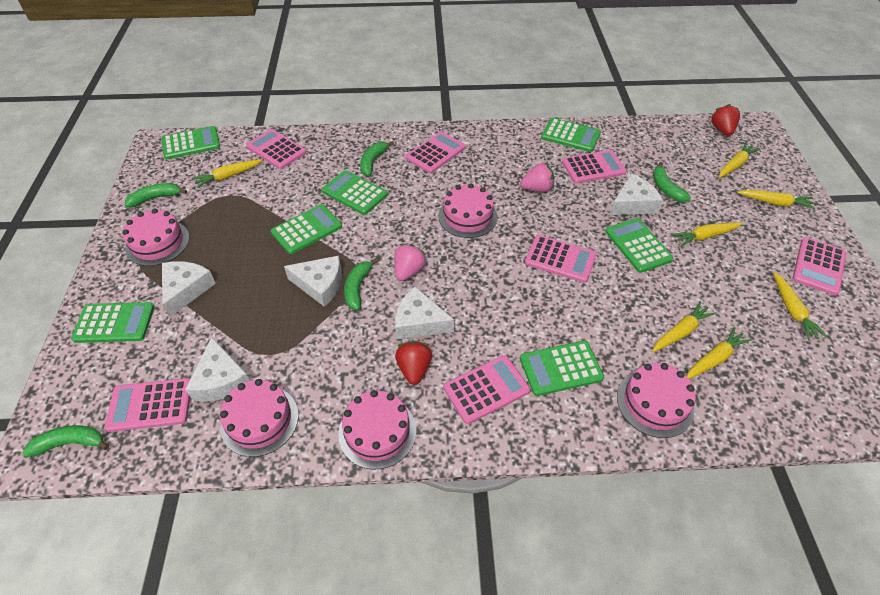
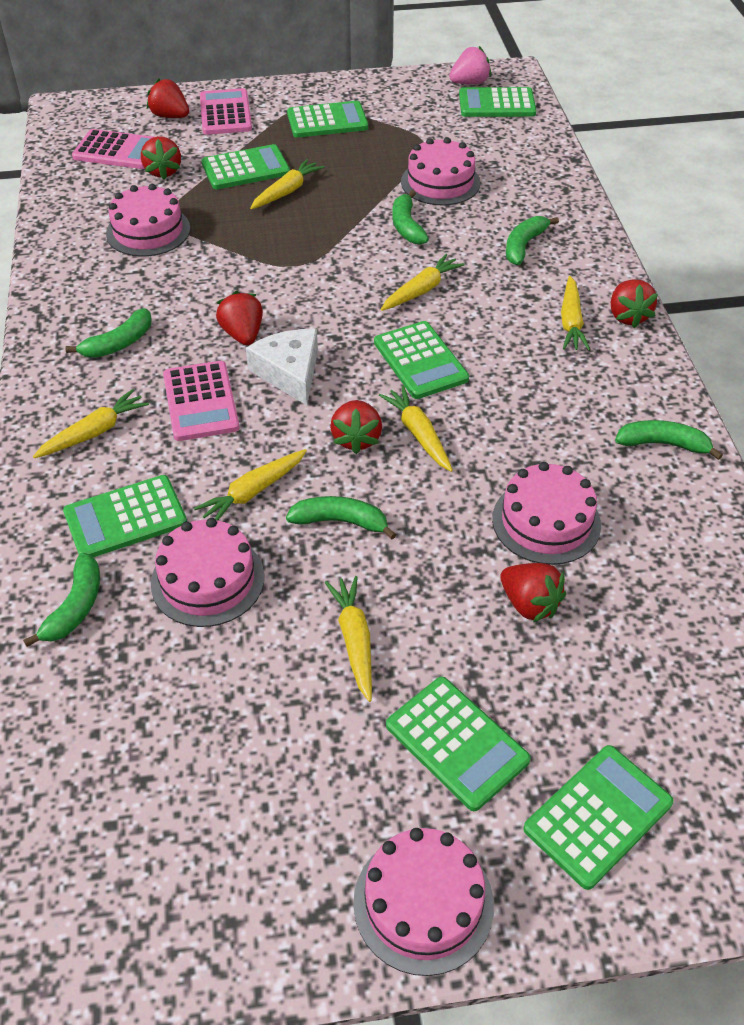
green banana: [23,425,109,457] [125,183,187,208] [344,258,378,310] [360,141,394,176] [653,162,691,202] = 5 -> [23,553,100,647] [65,308,152,358] [286,496,397,539] [392,190,429,245] [506,216,559,265] [615,420,723,460] = 6
pink calculator: [105,378,190,432] [246,129,306,169] [406,132,466,173] [443,355,530,424] [525,235,597,283] [562,150,627,183] [792,237,846,296] = 7 -> [72,129,153,169] [163,361,239,441] [200,88,252,135] = 3
pink strawberry: [394,244,427,281] [520,162,554,192] = 2 -> [449,46,491,84] = 1
red strawberry: [395,341,432,385] [711,104,740,136] = 2 -> [141,136,181,180] [147,78,189,118] [216,291,263,345] [330,400,382,454] [500,563,566,622] [611,279,658,328] = 6
white cheese: [162,261,216,317] [185,337,250,402] [284,256,342,307] [395,286,454,339] [610,174,663,215] = 5 -> [246,329,318,405] = 1

